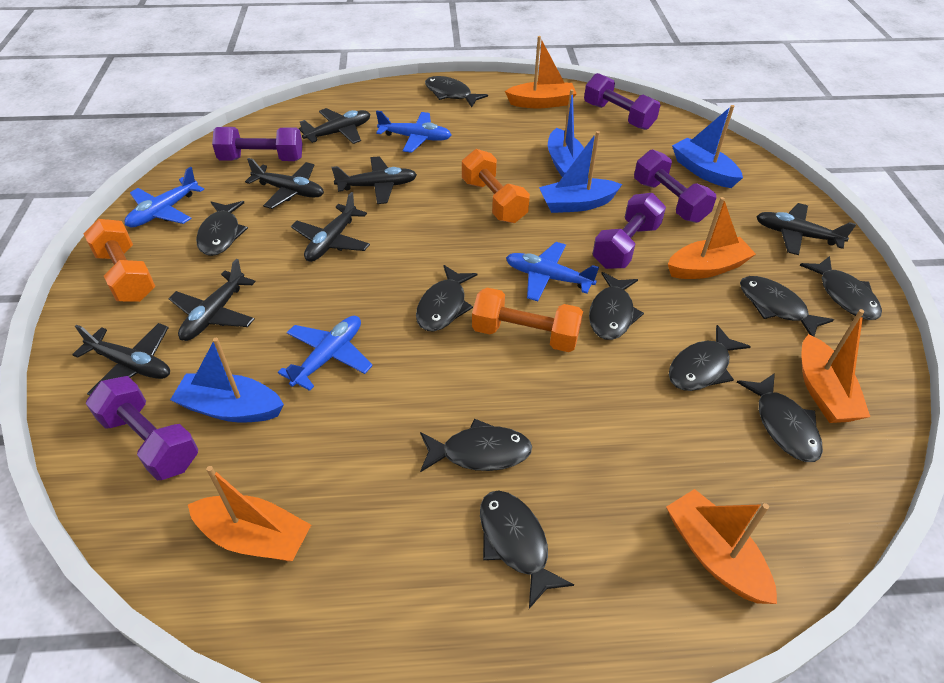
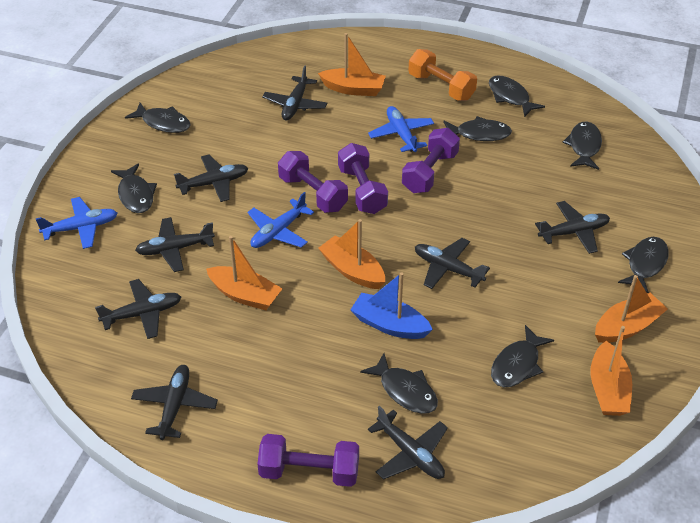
black fish: [196,201,248,256] [416,265,477,331] [420,419,532,472] [425,76,488,107] [480,490,574,609] [589,272,644,340] [669,325,751,391] [737,373,823,462] [740,276,834,337] [800,256,882,320] = 10 -> [111,163,157,213] [125,103,191,133] [360,353,438,414] [443,116,512,141] [489,75,545,117] [491,325,554,387] [562,121,602,170] [618,237,669,293] = 8
black plane: [72,323,170,395] [169,259,256,341] [245,158,324,209] [291,192,370,262] [299,108,370,144] [332,156,417,204] [756,203,856,255] = 7 -> [95,279,181,339] [131,365,218,440] [135,217,215,272] [174,154,248,202] [262,66,328,120] [368,406,448,480] [415,238,490,289] [535,201,610,254] = 8
blue boat: [170,338,284,422] [539,131,622,213] [548,89,584,177] [672,105,743,188] = 4 -> [351,272,433,339] = 1
blue plane: [125,167,204,227] [278,316,373,391] [376,111,451,153] [506,242,599,301] = 4 -> [35,197,117,249] [248,192,314,248] [368,106,434,152] = 3
orange dumbbell: [84,219,155,302] [462,149,530,223] [472,288,583,352] = 3 -> [408,49,477,101] = 1
purple dumbbell: [86,376,198,480] [212,127,302,161] [584,73,660,130] [592,193,666,269] [634,149,716,223] = 5 -> [257,434,359,487] [278,151,348,213] [338,143,388,214] [402,128,460,193] = 4

